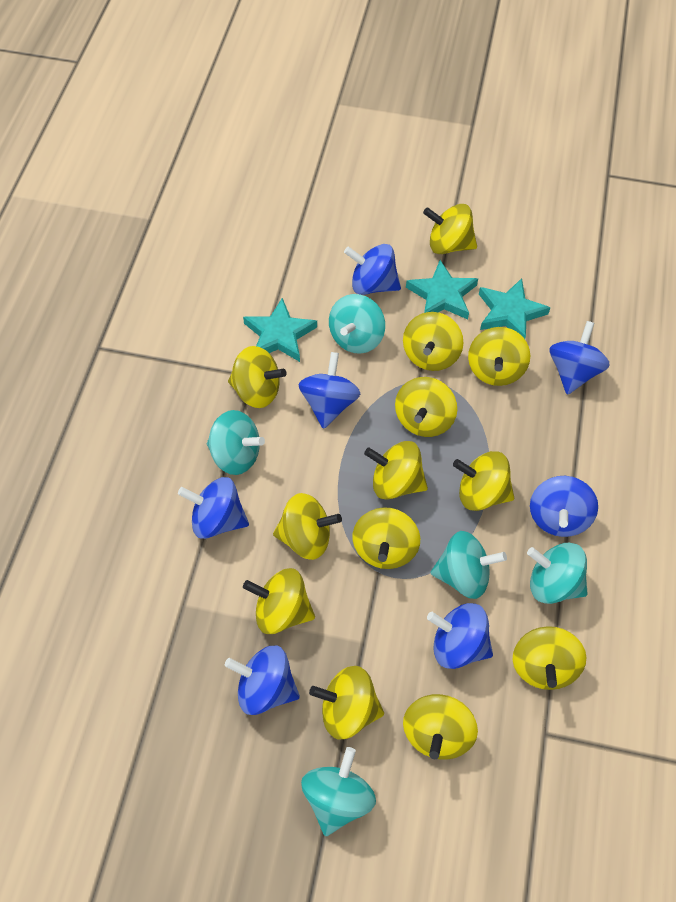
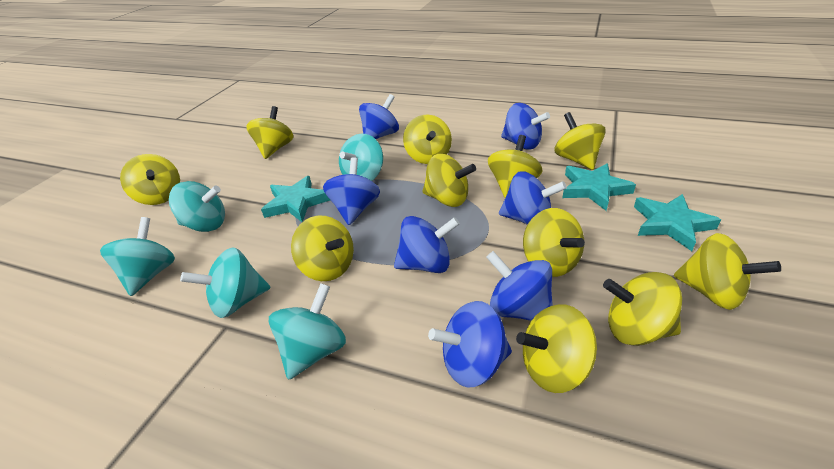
yellow spinning top: [228,346,286,408] [243,568,315,634] [273,493,342,560] [309,666,384,740] [353,507,420,569] [364,441,428,500] [395,377,457,437] [403,312,463,371] [403,694,478,760] [423,204,477,254] [453,451,514,511] [468,327,531,386] [513,626,586,690] = 13 -> [120,154,180,205] [246,106,294,159] [291,216,354,281] [403,115,452,164] [422,154,476,207] [488,135,543,198] [516,304,597,393] [523,208,585,277] [554,112,606,170] [603,272,682,346] [674,233,781,310] = 11

